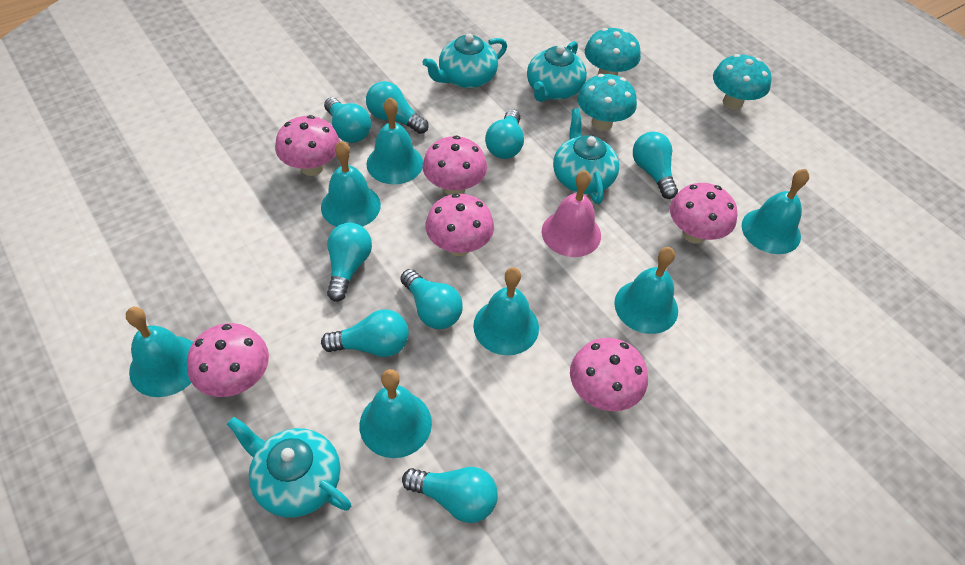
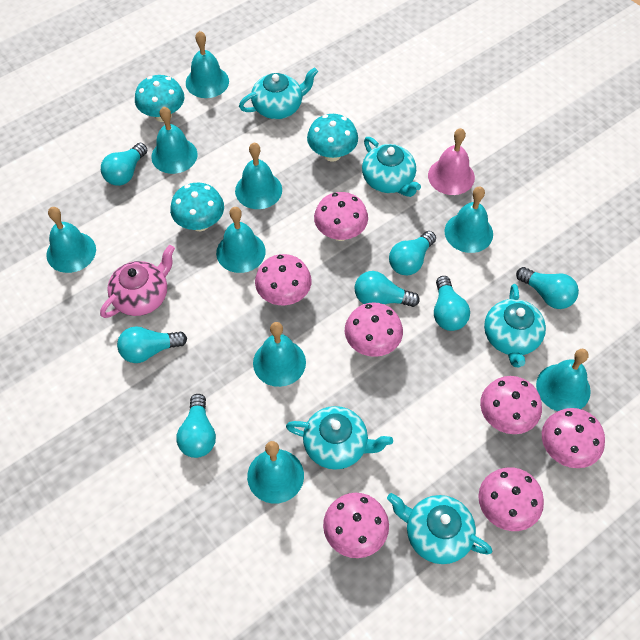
pink mushroom: [187,323,269,397] [275,115,340,176] [422,136,487,195] [425,193,494,256] [570,338,648,411] [670,183,737,244] = 6 -> [255,254,311,305] [314,192,368,241] [323,493,389,558] [345,302,403,357] [478,467,544,531] [480,376,542,434] [542,408,605,468] = 7
pink teapot: none = 0 -> [100,245,175,318] = 1
turquoise bell: [126,307,193,397] [321,141,381,227] [359,369,432,458] [367,97,423,185] [473,267,539,355] [614,247,678,334] [742,169,809,254] = 7 -> [46,207,96,273] [151,107,198,174] [186,31,229,98] [216,207,266,273] [235,143,282,209] [247,441,304,504] [253,322,306,387] [445,187,493,253] [536,349,591,411] = 9
turquoise light bulb: [321,309,409,357] [324,97,371,143] [327,223,372,302] [366,81,429,134] [401,269,463,329] [402,467,498,523] [485,110,524,159] [633,132,678,199] = 8 -> [101,143,147,186] [117,326,187,363] [177,394,216,458] [354,271,420,307] [389,231,436,275] [434,276,470,331] [516,267,579,309] = 7
turquoise teapot: [227,417,351,517] [422,34,507,88] [527,41,587,102] [553,108,619,204] = 4 -> [239,67,318,119] [286,406,393,470] [362,137,421,197] [387,493,492,564] [484,284,546,367] = 5

